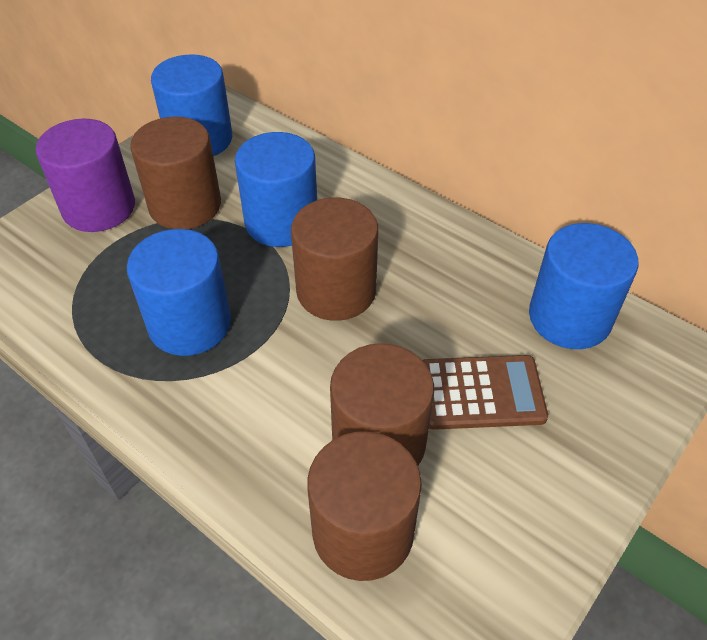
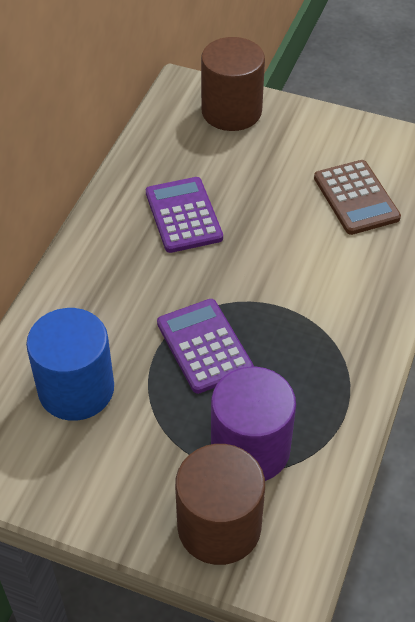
blue cylinder: [127,229,231,356] [151,54,232,156] [235,132,317,247] [529,223,639,349] = 4 -> [26,308,114,421] = 1
brown cylinder: [130,116,221,229] [291,197,378,321] [307,431,422,581] [330,343,434,466] = 4 -> [175,444,265,565] [201,37,265,131] = 2
purple calculator: none = 0 -> [146,177,223,253] [157,299,254,394] = 2

